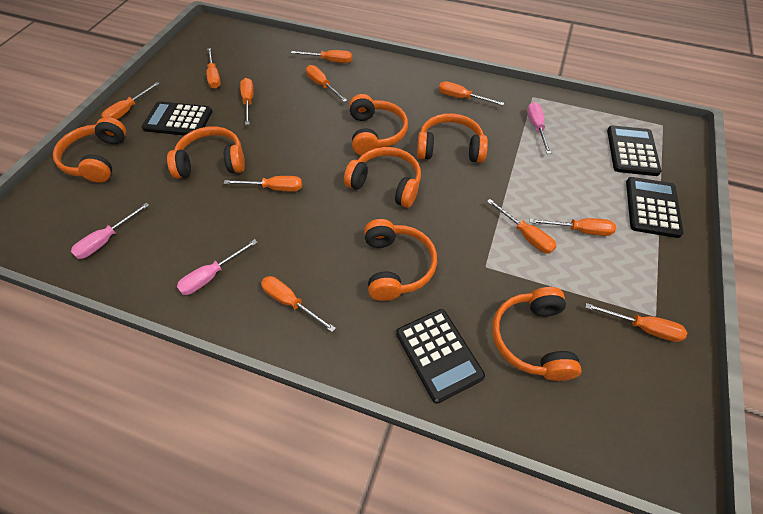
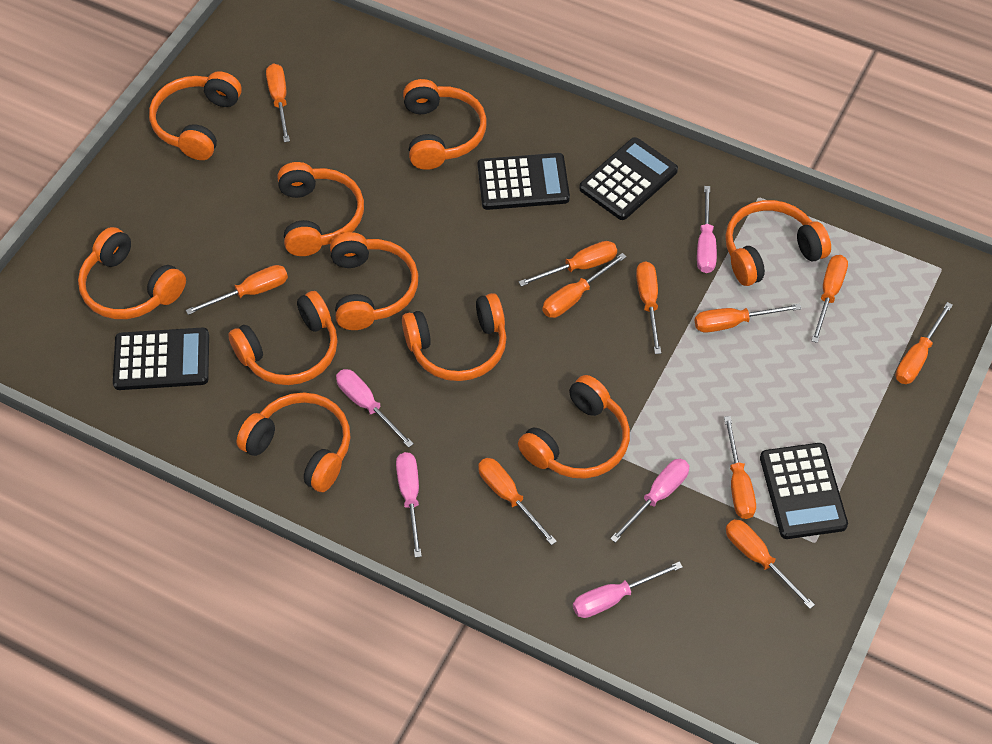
orange headphones: [53,117,126,183] [167,127,245,179] [344,147,421,208] [349,94,408,156] [364,219,437,301] [417,113,488,163] [492,287,582,381] = 7 -> [78,227,186,319] [149,71,242,160] [228,291,338,385] [237,392,350,492] [278,162,364,256] [330,232,418,330] [402,293,506,381] [403,79,487,170] [518,375,630,479] [725,200,831,286] = 10
pink screwdriver: [71,203,149,259] [177,239,258,295] [527,102,551,154] = 3 -> [336,369,414,448] [396,452,422,558] [573,561,683,618] [610,459,689,543] [697,186,717,273] = 5

